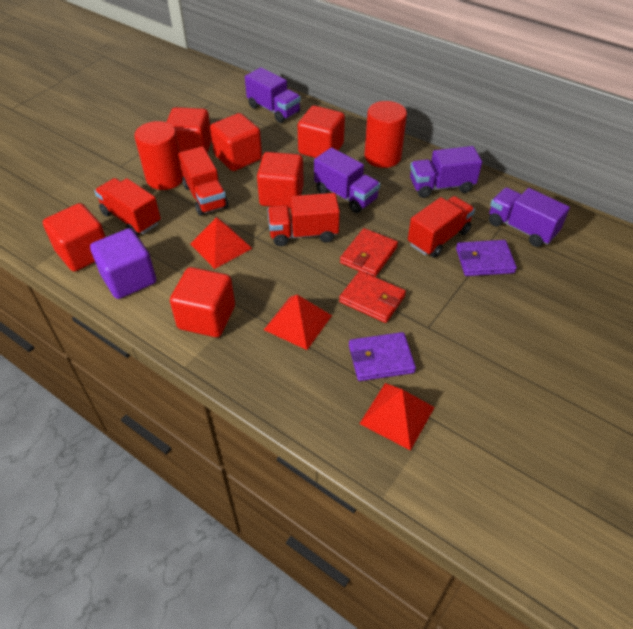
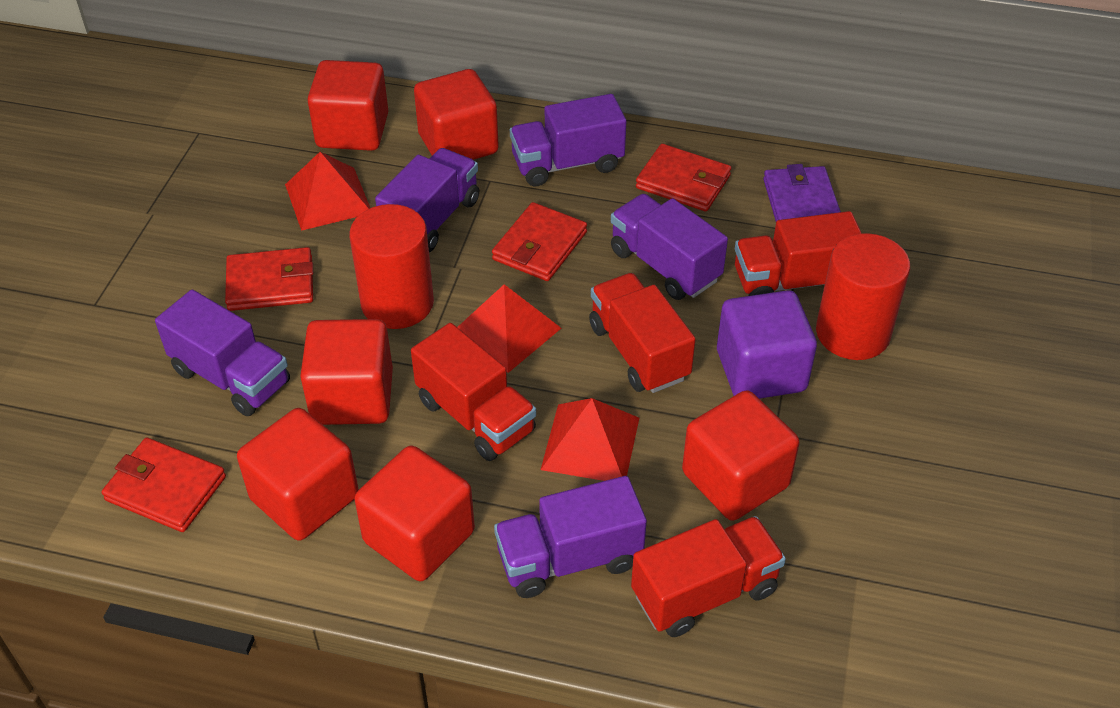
purple truck: [245,67,301,123] [314,148,380,213] [410,146,482,198] [489,187,570,247] = 4 -> [155,290,290,416] [375,148,479,252] [494,476,647,598] [510,94,626,186] [611,194,728,300] = 5
purple wallet: [349,332,416,381] [456,240,517,276] = 2 -> [763,164,841,222] = 1
red wallet: [339,271,406,323] [340,228,398,277] = 2 -> [101,437,226,532] [225,247,313,311] [492,202,587,281] [636,144,731,211] = 4

